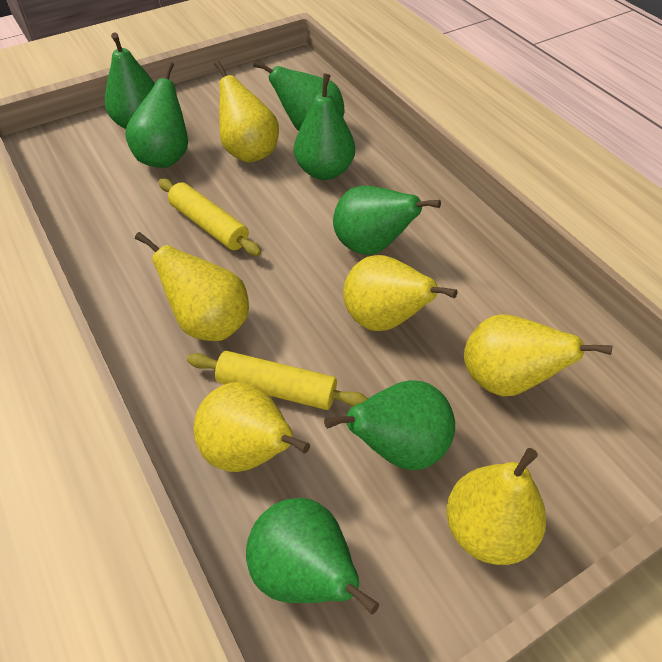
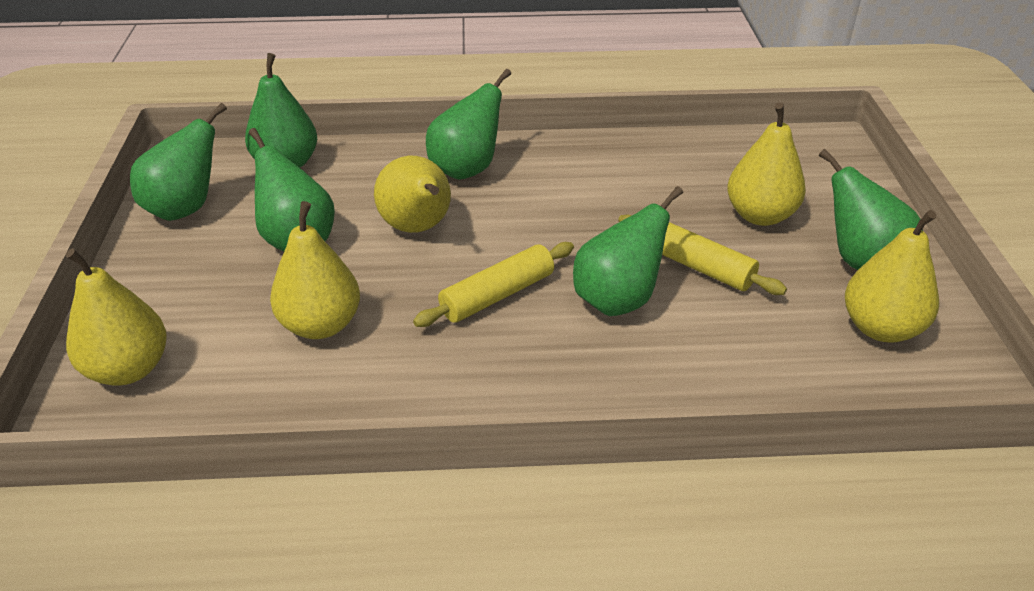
green pear: [105,32,155,129] [125,62,188,168] [246,498,379,615] [253,61,344,131] [294,73,355,180] [324,380,455,470] [333,186,441,255] = 7 -> [130,103,227,221] [245,53,317,168] [249,128,335,252] [426,69,511,180] [573,186,683,316] [819,149,923,270] = 6
yellow pear: [135,232,249,341] [193,382,310,472] [214,60,279,163] [343,255,458,331] [447,448,546,565] [464,314,612,396] = 6 -> [65,248,167,386] [270,201,360,339] [374,156,451,233] [727,103,806,226] [845,210,939,343] = 5

